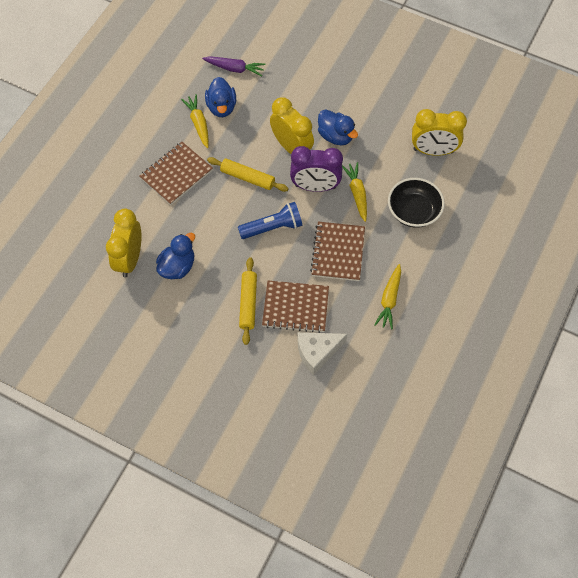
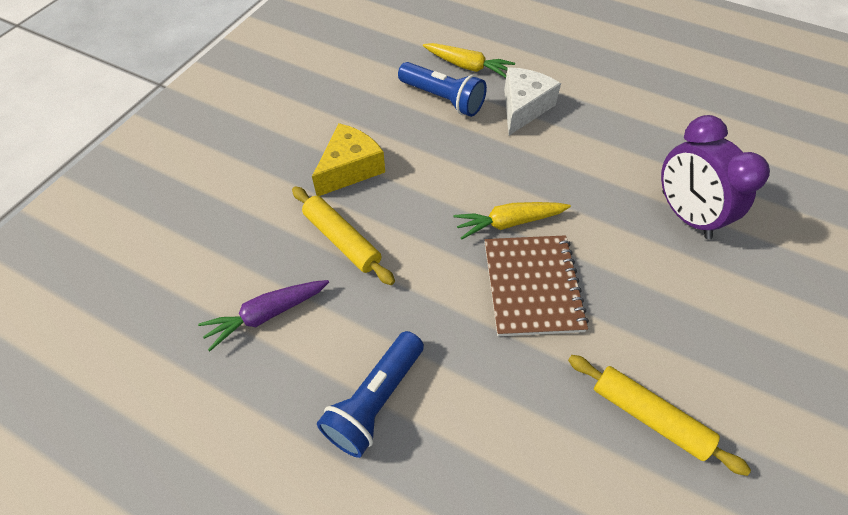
black bowl: [388,178,445,228] = 1 -> none = 0
blue duck: [156,233,195,279] [205,77,236,117] [318,109,358,145] = 3 -> none = 0
blue flashlight: [238,202,302,239] = 1 -> [317,331,424,458] [398,62,487,117] = 2
brown notebook: [140,142,213,205] [262,281,329,333] [310,222,365,281] = 3 -> [485,235,589,336] = 1
yellow carrot: [181,94,209,148] [342,162,367,222] [374,264,401,330] = 3 -> [423,43,515,78] [453,202,571,239] = 2
yellow cheese: none = 0 -> [312,123,385,196] = 1
yellow clock: [106,209,142,278] [270,97,314,154] [412,109,467,156] = 3 -> none = 0

